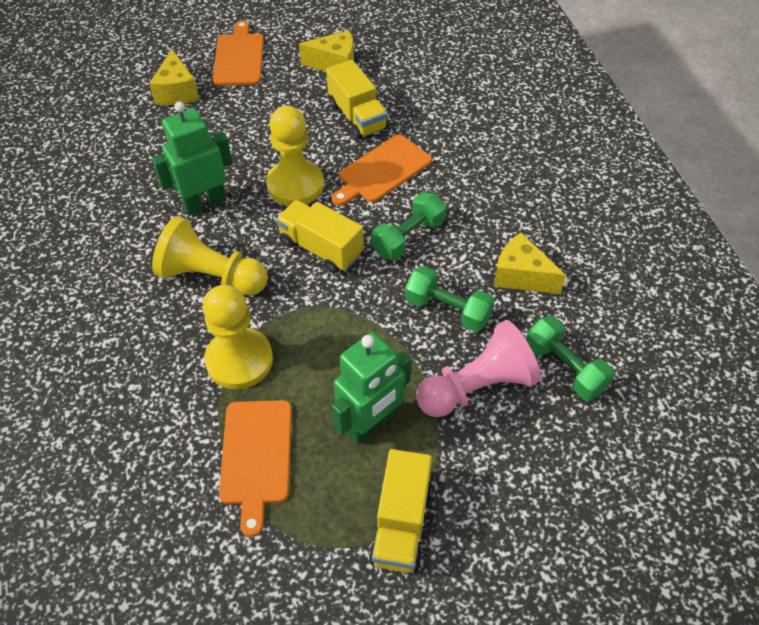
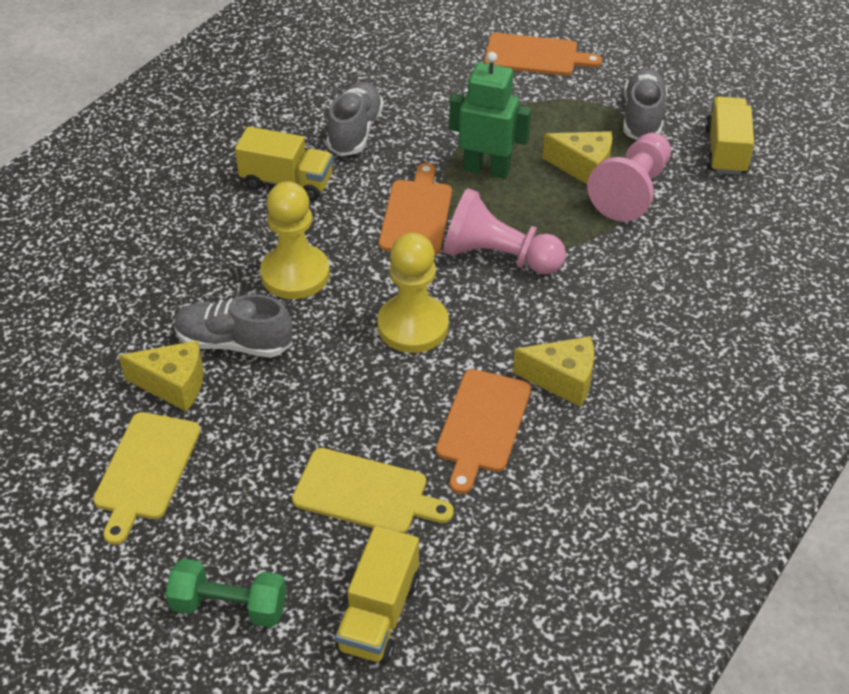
green dumbbell: [371,192,446,260] [405,266,495,332] [526,316,615,401] = 3 -> [165,559,287,628] = 1
green robot: [152,101,233,215] [332,332,411,444] = 2 -> [449,52,532,179] = 1
grey shoe: none = 0 -> [174,294,292,358] [326,82,384,156] [623,68,668,140] = 3
pink pawn: [416,320,541,417] = 1 -> [443,188,566,274] [587,132,671,222] = 2
yellow cutting board: none = 0 -> [93,412,201,545] [292,448,454,533] = 2
yellow pawn: [152,216,268,296] [202,285,273,389] [266,106,324,206] = 3 -> [260,181,330,299] [377,233,449,353] = 2

